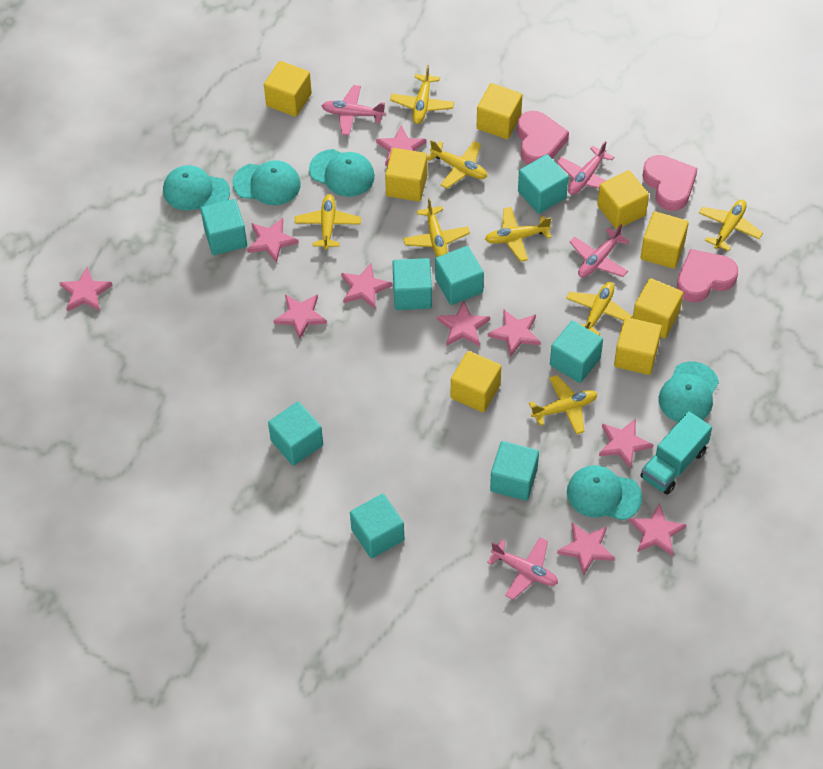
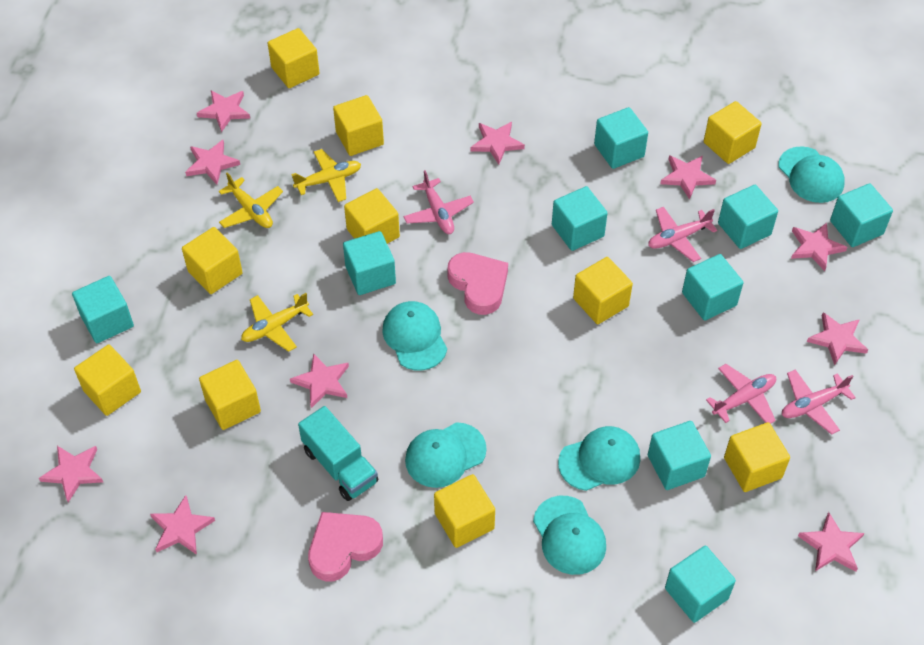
pink heart: [517,111,569,165] [642,155,698,211] [677,249,738,302] = 3 -> [308,512,383,581] [447,252,508,315] = 2
turquoise cube: [201,199,247,255] [268,402,323,466] [350,494,404,558] [392,258,432,310] [435,246,484,305] [490,441,539,501] [518,154,568,214] [550,321,603,383] = 8 -> [72,276,134,343] [343,231,396,295] [552,186,608,251] [594,107,648,169] [648,421,711,490] [665,546,736,623] [682,254,743,321] [718,185,778,249] [830,183,893,247] = 9
yellow cube: [264,61,312,117] [385,148,428,201] [451,351,501,412] [477,83,522,139] [597,170,649,229] [614,317,662,375] [633,278,683,339] [640,211,689,269] = 8 -> [74,344,141,416] [182,227,243,294] [199,360,261,430] [268,28,319,88] [333,95,384,156] [344,188,400,244] [434,474,495,548] [573,257,633,324] [704,101,762,164] [724,422,790,492] = 10
yellow plane: [295,194,361,250] [390,65,454,124] [403,198,470,257] [427,140,487,189] [485,207,552,262] [529,375,597,435] [566,282,632,335] [699,199,763,251] = 8 -> [219,172,283,228] [241,293,313,352] [291,149,361,202] = 3

